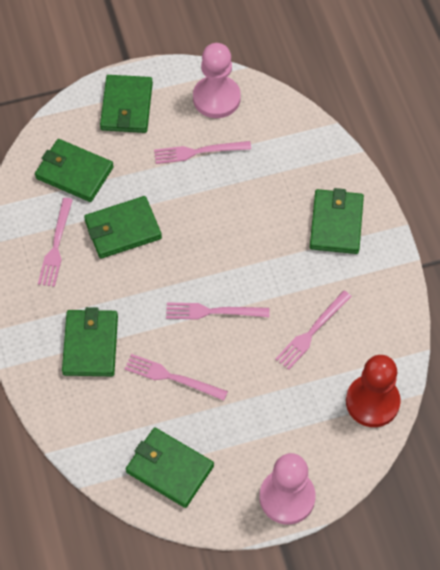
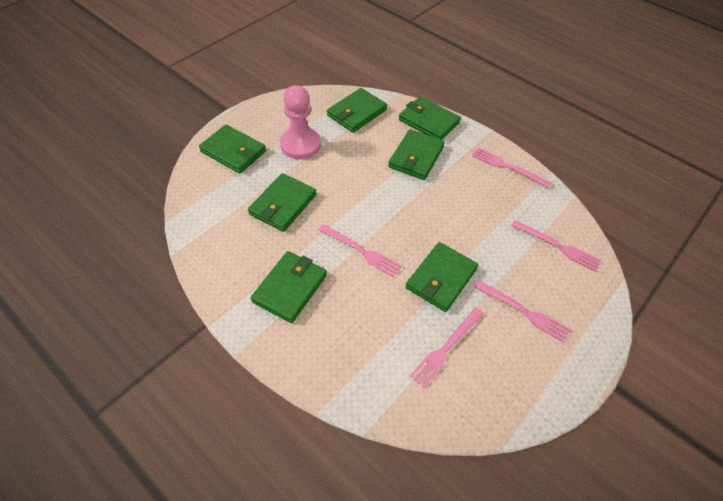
green wallet: [35,139,114,202] [62,307,118,376] [84,196,162,259] [100,75,153,133] [126,427,214,508] [310,188,364,254] = 6 -> [199,125,266,173] [248,173,316,232] [251,251,327,323] [327,88,387,133] [388,129,445,180] [399,96,461,140] [406,242,478,312] = 7
pink pawn: [193,43,241,118] [260,453,316,524] = 2 -> [280,85,321,159] = 1
red pawn: [346,355,401,427] = 1 -> none = 0

